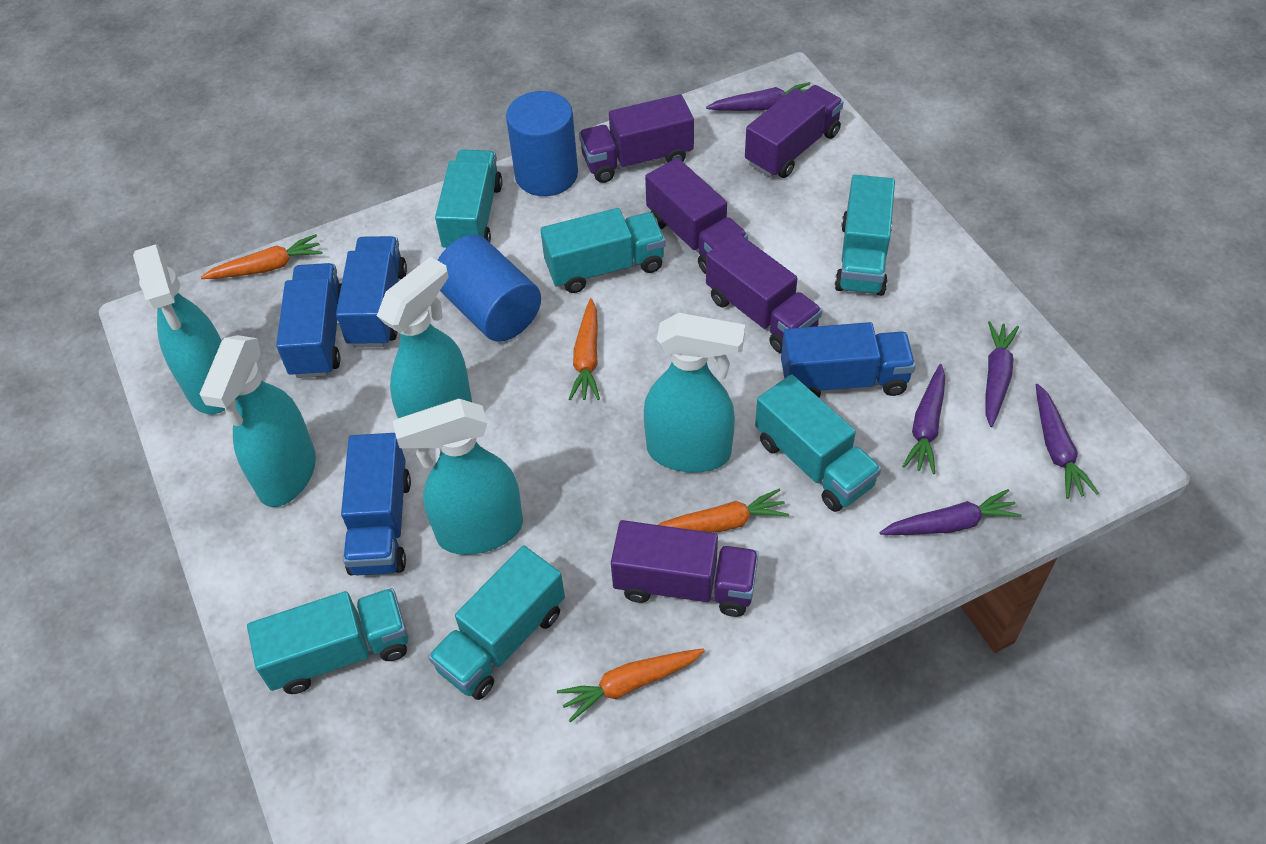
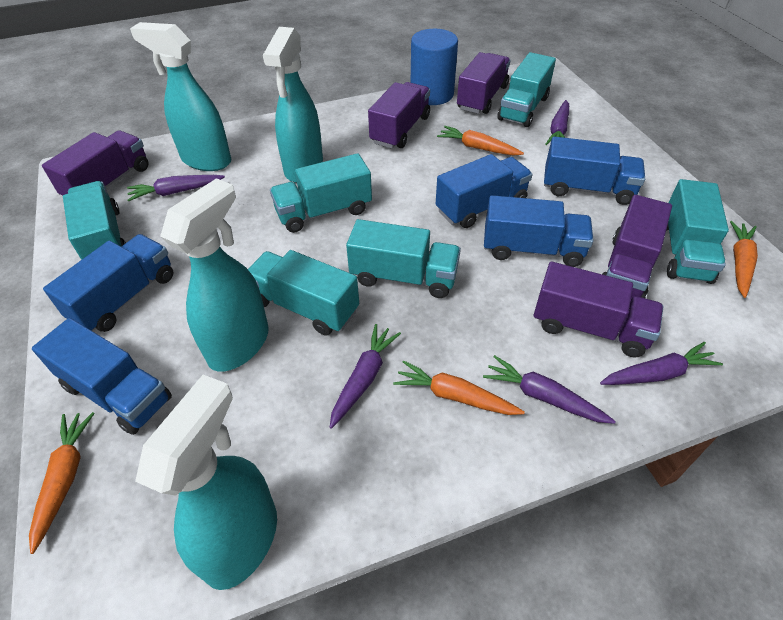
blue cylinder: [437,235,541,342] [506,91,578,196] = 2 -> [411,29,458,105] = 1
blue truck: [276,263,342,378] [336,236,407,347] [341,433,411,575] [781,322,916,397] = 4 -> [32,318,172,435] [43,234,174,332] [436,154,533,228] [484,195,594,267] [544,136,645,205] = 5
turquoise spray bottle: [133,244,225,414] [200,335,316,507] [377,257,472,418] [393,399,523,555] [644,313,745,473] = 5 -> [130,22,231,171] [135,375,277,590] [160,178,269,372] [263,27,323,183] = 4

